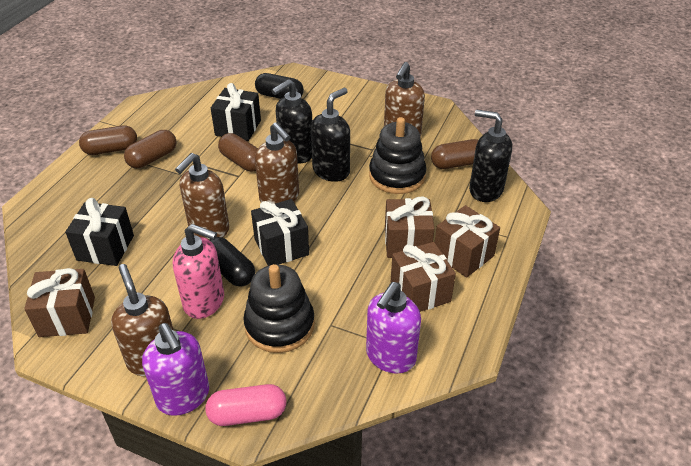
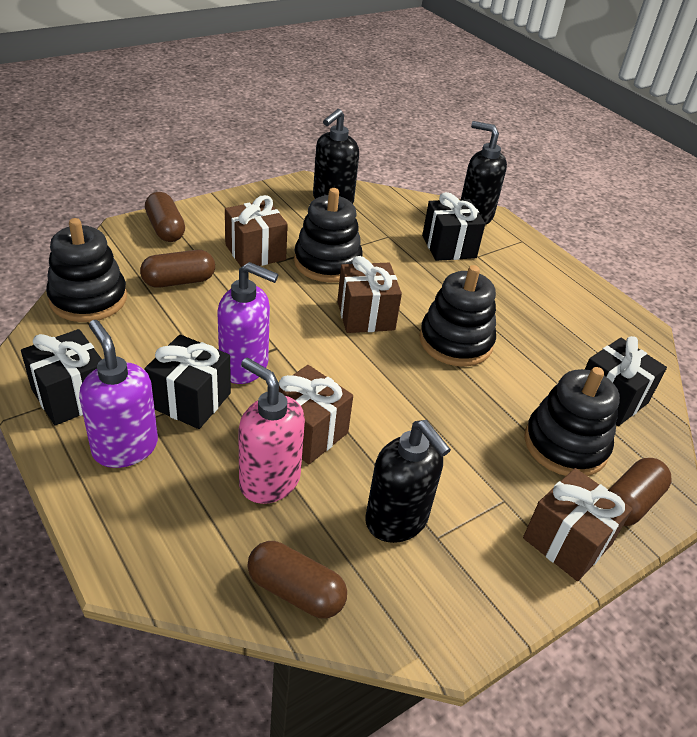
black capsule: [210,237,255,287] [255,73,304,99] = 2 -> none = 0
black gift: [65,198,134,266] [211,83,261,141] [251,199,309,266] = 3 -> [21,329,102,426] [145,334,231,429] [422,192,485,261] [585,336,667,426] = 4
black stacking toy: [243,264,315,353] [369,117,427,194] = 2 -> [46,218,127,322] [294,188,363,283] [419,265,496,367] [524,367,620,476] = 4
brown soap dispenser: [111,264,174,376] [175,153,229,240] [255,122,299,203] [384,62,425,137] = 4 -> none = 0
pink capsule: [205,384,286,426] = 1 -> none = 0

